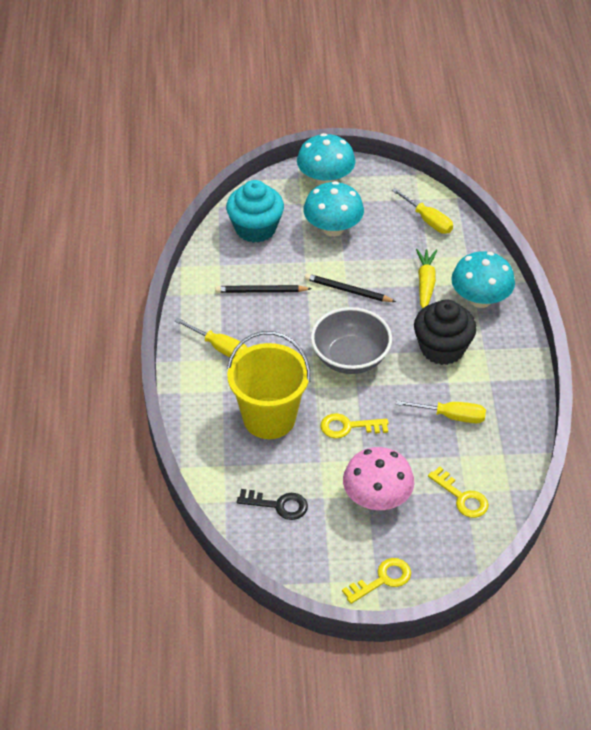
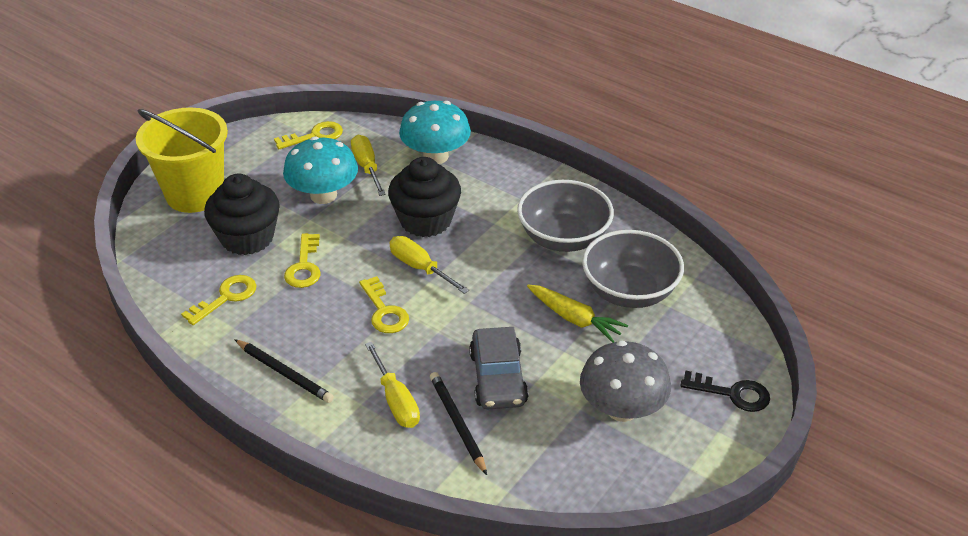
black cupcake: [414,299,477,365] = 1 -> [204,174,280,255] [388,157,461,237] = 2
grey bowl: [311,307,392,374] = 1 -> [517,180,614,252] [582,230,684,308] = 2
grey car: none = 0 -> [469,327,528,409] = 1
grey mushroom: none = 0 -> [580,341,671,422] = 1
pink mushroom: [343,447,414,510] = 1 -> none = 0
turquoise cupcake: [226,180,284,243] = 1 -> none = 0
turquoise mushroom: [297,133,355,185] [303,181,364,236] [451,251,515,308] = 3 -> [283,136,358,204] [399,101,471,164] = 2
yellow key: [321,413,388,439] [342,558,411,604] [428,466,489,518] = 3 -> [181,275,257,325] [274,121,343,149] [284,233,321,288] [359,276,409,333] = 4

